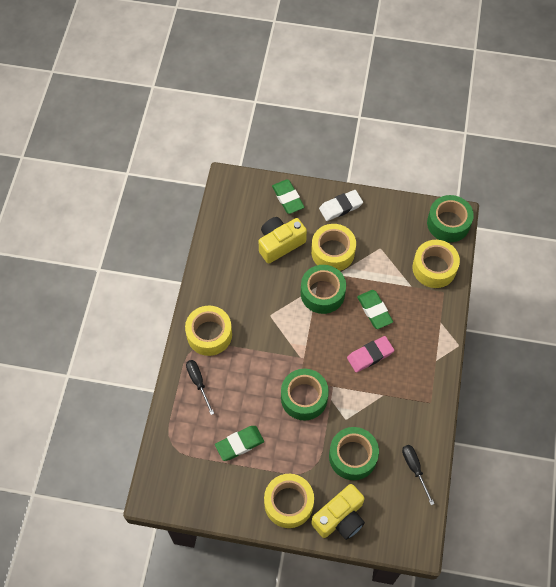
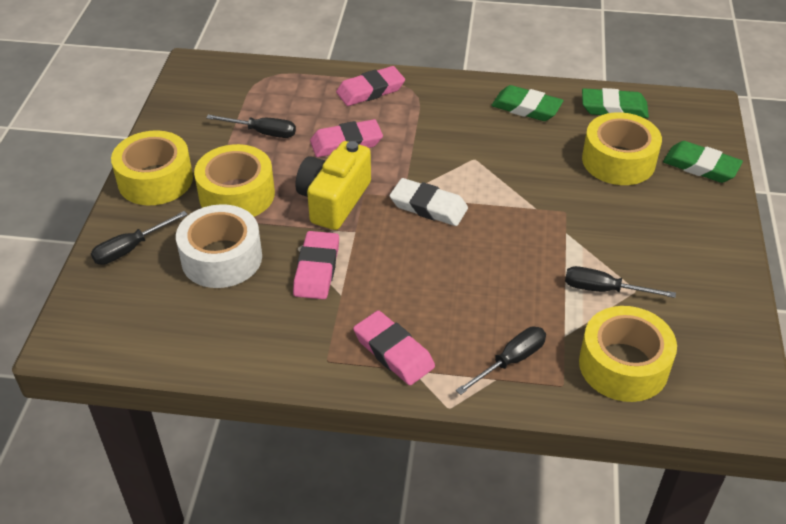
black screwdriver: [186,360,214,415] [402,445,435,505] = 2 -> [91,211,188,265] [206,115,296,138] [456,326,546,395] [565,266,676,298] = 4
green tape: [281,369,329,421] [301,265,346,314] [329,427,379,480] [427,195,474,242] = 4 -> none = 0
pink eraser: [347,336,394,372] = 1 -> [293,231,339,299] [310,119,383,157] [336,66,405,106] [353,310,435,385] = 4
white tape: none = 0 -> [176,204,262,288] = 1
yellow camera: [259,217,307,264] [311,484,365,540] = 2 -> [296,141,371,230] = 1

